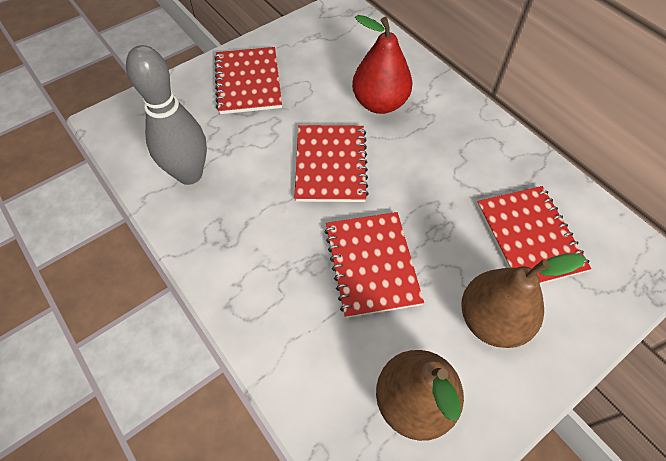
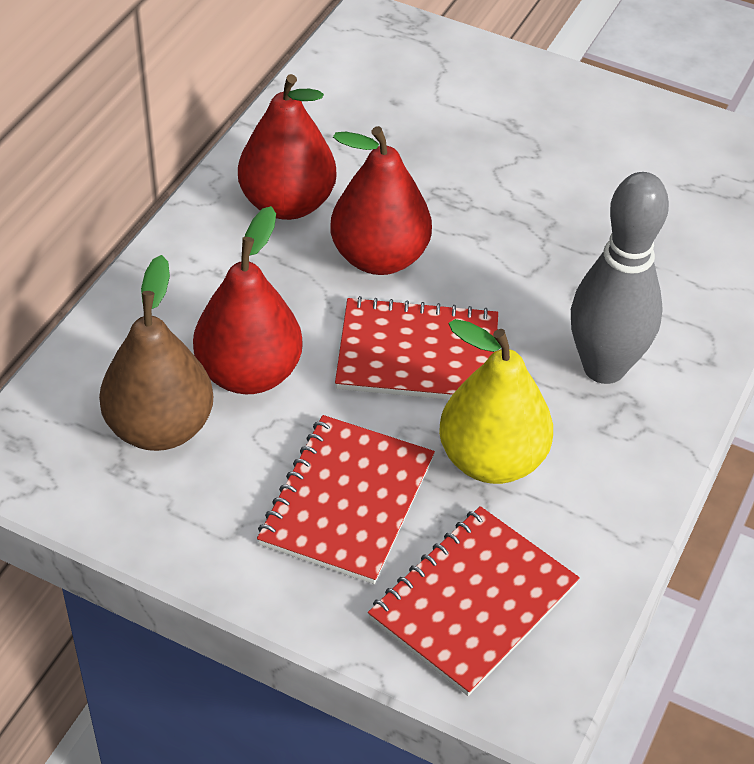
brown pear: [376,350,464,441] [461,254,586,348] = 2 -> [99,255,213,451] = 1
red notebook: [214,47,282,114] [294,125,369,202] [324,212,424,318] [477,186,591,284] = 4 -> [257,415,435,584] [335,296,498,399] [368,506,580,696] = 3
red pear: [352,15,412,114] = 1 -> [193,206,303,394] [238,74,337,220] [331,126,432,275] = 3
yellow pear: none = 0 -> [439,319,553,484] = 1

